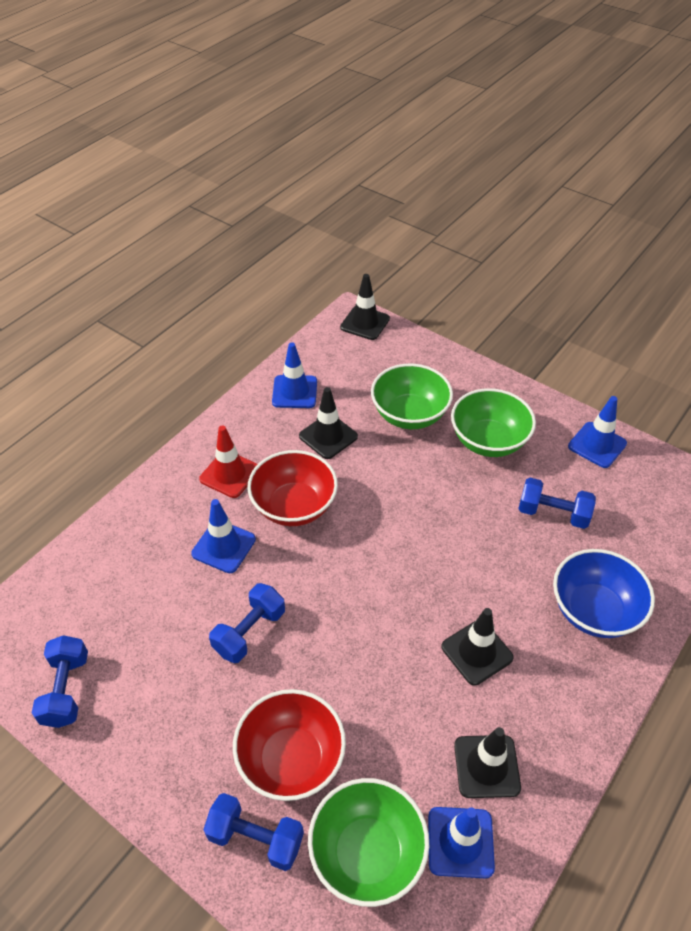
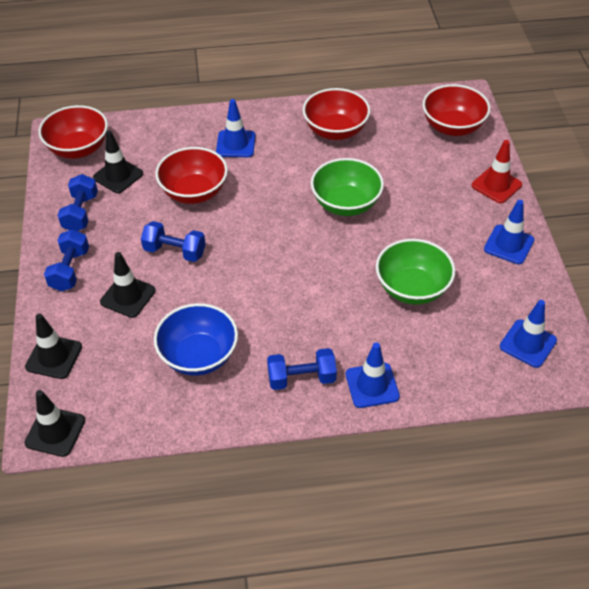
green bowl: [308,778,429,907] [371,364,453,429] [451,388,536,457] = 3 -> [311,158,384,216] [376,239,455,305] = 2
red bowl: [233,689,346,801] [247,450,338,526] = 2 -> [38,105,108,159] [155,147,228,204] [303,88,370,140] [422,84,491,136] = 4

